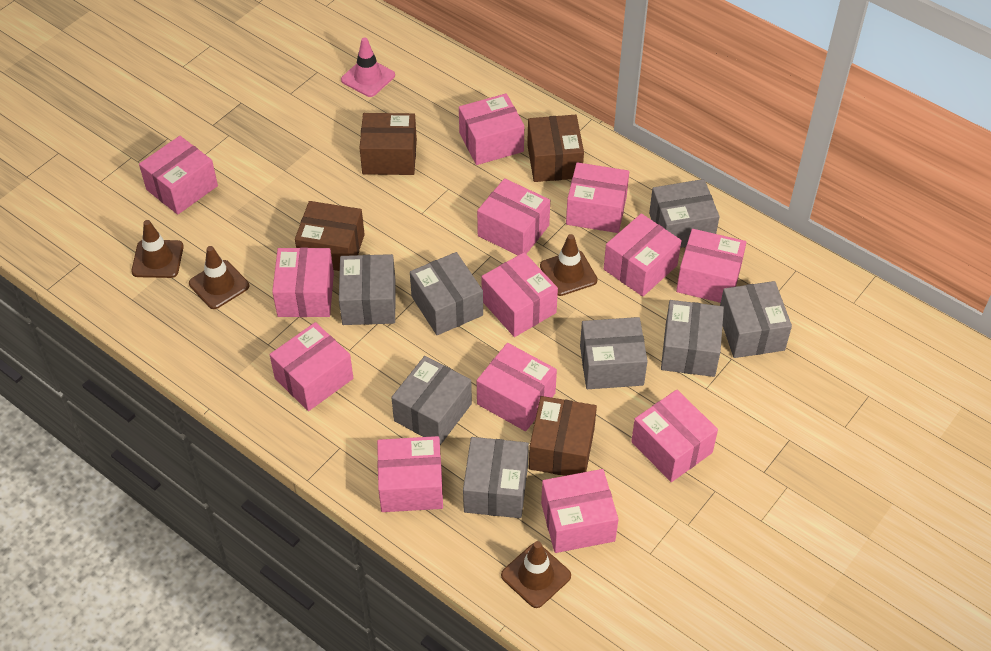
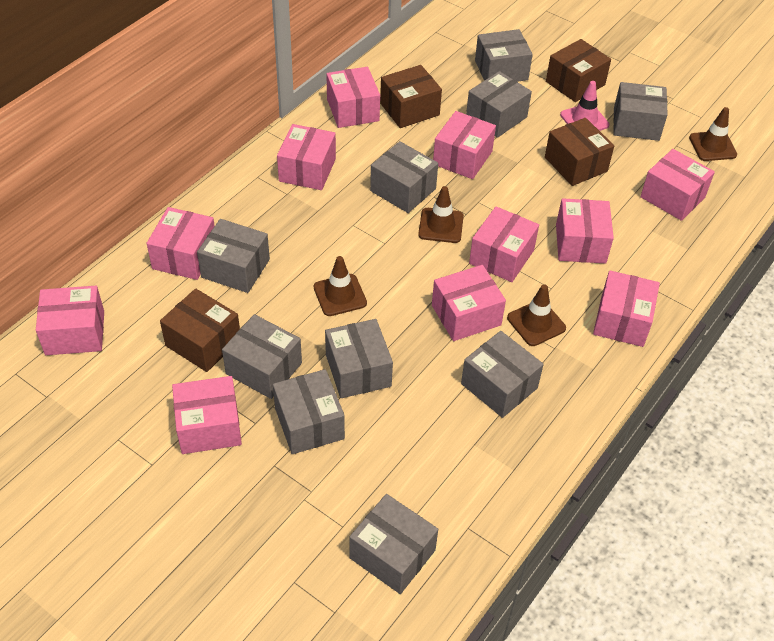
grey box: [339,254,395,325] [391,356,472,445] [410,252,483,335] [463,437,529,518] [580,317,648,389] [649,179,720,248] [661,300,724,377] [720,281,792,358] = 8 -> [197,219,270,293] [222,314,302,399] [273,369,345,454] [325,319,393,398] [349,494,438,594] [370,141,438,213] [461,331,544,418] [466,71,532,138] [475,29,533,82] [613,82,668,141] = 10
pink box: [139,136,218,215] [270,322,353,411] [272,248,334,317] [377,436,443,512] [459,93,524,165] [477,178,550,255] [477,343,557,431] [482,252,558,337] [541,469,618,553] [566,162,629,233] [604,213,681,297] [631,390,718,482] [676,229,747,303] = 13 -> [36,286,104,355] [147,207,215,280] [172,376,242,454] [277,124,336,190] [326,67,380,128] [432,265,506,341] [433,111,496,179] [469,206,539,282] [556,198,614,264] [593,271,660,347] [640,149,715,221] = 11

